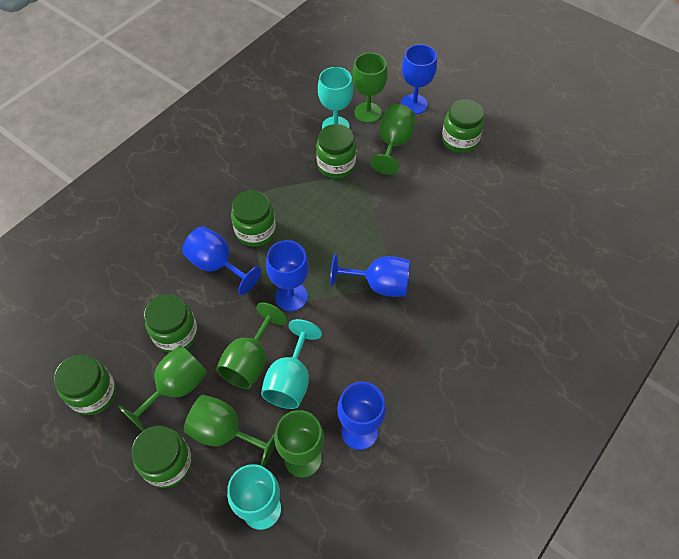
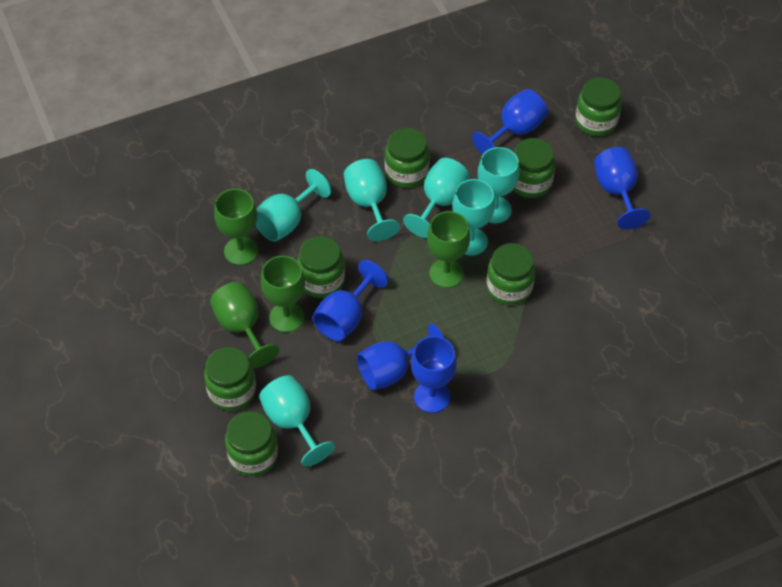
green goblet: [118,345,207,431] [184,395,275,467] [216,302,287,389] [274,410,324,478] [352,53,388,123] [370,104,416,175] = 6 -> [210,282,280,368] [214,189,258,265] [261,256,305,332] [427,211,470,288] = 4
green jar: [54,354,116,415] [132,426,192,488] [144,294,198,353] [231,190,276,247] [316,124,356,178] [442,99,484,153] = 6 -> [204,347,256,411] [225,411,278,476] [297,236,345,298] [385,128,430,188] [487,243,535,305] [513,138,555,198] [575,77,622,136] = 7
turquoise goblet: [227,464,281,530] [261,319,322,409] [318,67,353,129] = 3 -> [256,169,331,242] [259,375,335,466] [344,159,400,241] [403,158,470,238] [452,179,495,256] [478,147,520,223] = 6

